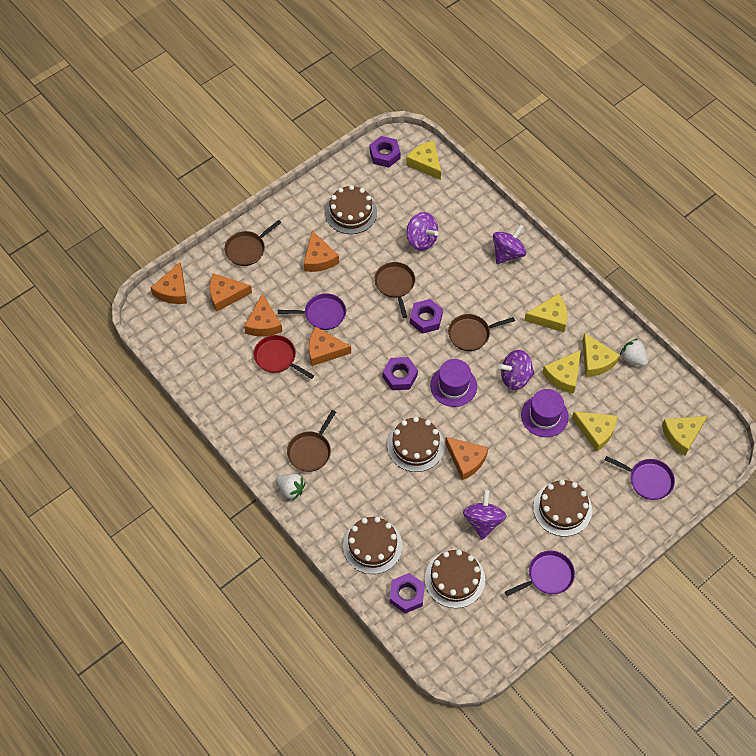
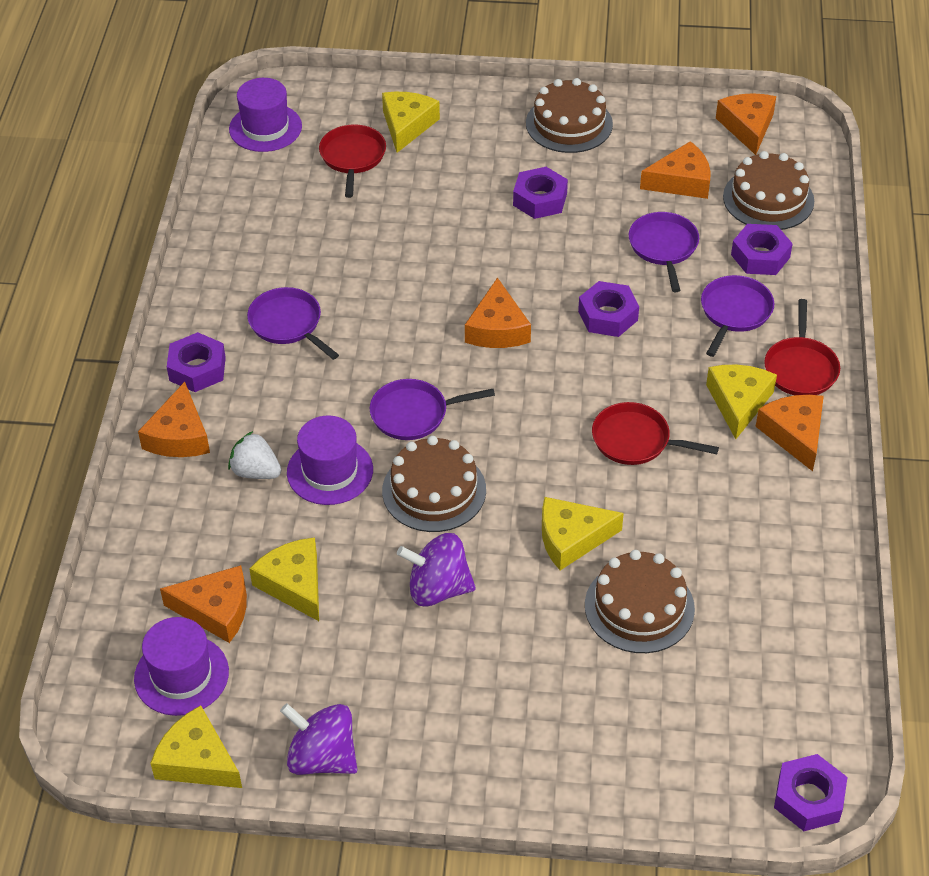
brown cake: [325,185,377,234] [343,517,403,574] [387,417,445,472] [425,550,485,608] [533,479,592,536] = 5 -> [382,436,486,532] [526,78,613,153] [585,550,695,653] [723,151,814,230] = 4
brown pan: [224,220,281,266] [287,410,336,472] [374,262,415,318] [448,314,515,351] = 4 -> none = 0
purple hat: [430,359,477,407] [521,389,569,437] = 2 -> [134,617,229,716] [229,78,302,152] [287,416,373,505] = 3
purple nut: [370,136,401,168] [382,357,418,390] [390,573,425,614] [410,299,443,334] = 4 -> [167,332,226,392] [513,167,568,219] [578,281,639,337] [731,224,793,275] [774,754,847,831] = 5
purple pan: [278,293,346,330] [505,551,575,596] [605,456,675,500] = 3 -> [247,287,339,360] [370,379,495,440] [629,212,699,292] [701,275,774,357] = 4
purple spinning top: [407,212,438,251] [463,490,506,540] [493,224,526,264] [498,350,535,390] = 4 -> [280,703,357,775] [397,533,476,607] = 2
red pan: [253,335,314,379] = 1 -> [319,124,386,198] [592,402,719,465] [764,299,840,395] = 3
white strawberry: [276,474,305,500] [620,339,648,366] = 2 -> [228,431,281,479] = 1
yellow cheese: [406,141,441,180] [524,294,567,332] [542,350,581,394] [572,412,617,452] [582,333,620,377] [662,416,707,455] = 6 -> [150,705,242,788] [249,537,319,621] [382,92,440,153] [542,497,624,570] [706,365,777,439] = 5

